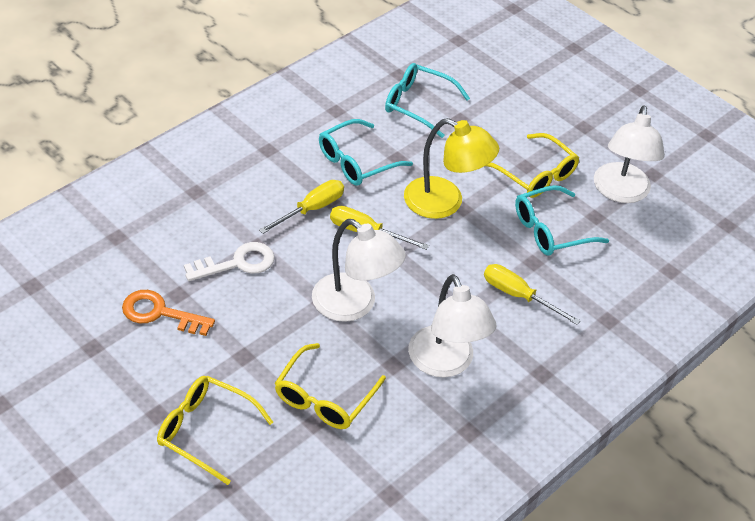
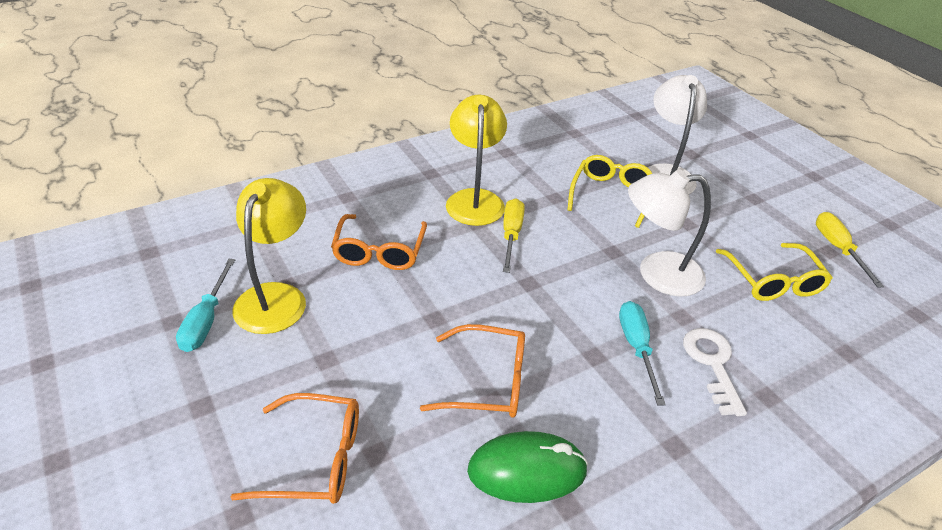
green mouse: none = 0 -> [467,431,588,503] = 1
orange glasses: none = 0 -> [231,393,359,504] [331,214,427,270] [420,324,525,418] = 3
orange key: [122,290,215,336] = 1 -> none = 0
turquoise glasses: [319,119,413,185] [385,63,470,138] [515,185,609,256] = 3 -> none = 0
turquoise screwdriver: none = 0 -> [176,259,235,352] [619,301,666,406] = 2
white lamp: [312,219,406,322] [408,274,496,377] [594,105,665,203] = 3 -> [628,169,711,297] [648,75,707,194] = 2
yellow glasses: [157,376,273,485] [275,343,386,429] [486,133,579,198] = 3 -> [567,155,652,228] [716,243,833,301] = 2
yellow lamp: [404,118,499,219] = 1 -> [232,178,306,334] [446,95,507,226] = 2
yellow screwdriver: [259,180,344,234] [330,206,429,250] [484,264,581,325] = 3 -> [503,199,525,273] [816,212,884,288] = 2

